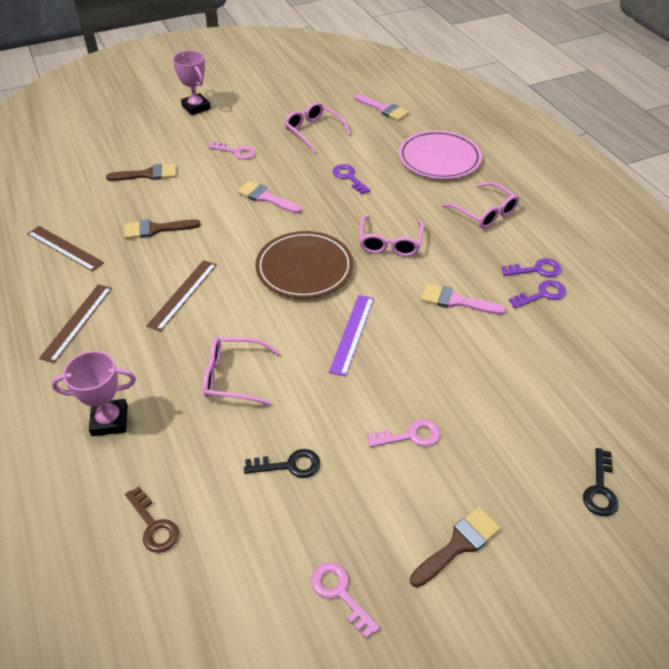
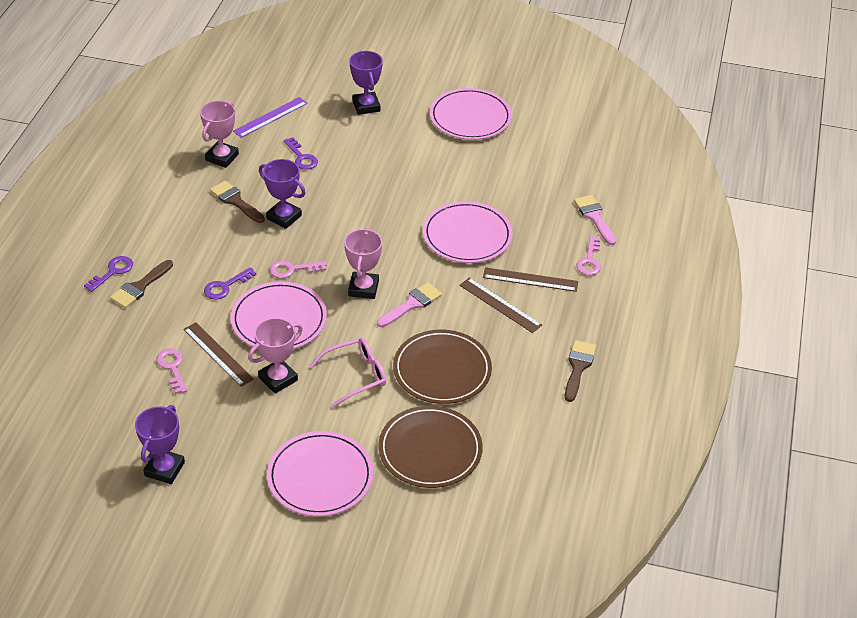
black key: [244,449,320,478] [583,448,618,516] = 2 -> none = 0
brown key: [125,487,179,553] = 1 -> none = 0
brown plate: [255,231,353,299] = 1 -> [379,406,483,488] [393,330,492,404] = 2
pink brush: [237,181,302,214] [354,94,409,121] [421,284,506,315] = 3 -> [377,282,442,327] [574,195,616,245] = 2
pink glasses: [203,337,281,406] [284,102,351,152] [359,216,424,257] [442,182,519,229] = 4 -> [309,338,386,407] = 1
pink plate: [399,130,482,179] = 1 -> [231,281,327,349] [267,431,373,516] [423,201,513,263] [430,88,512,140] = 4
pink trophy: [52,351,136,436] [173,51,211,115] = 2 -> [200,101,239,168] [248,318,303,394] [344,228,382,299] = 3
purple trophy: none = 0 -> [135,405,185,484] [259,159,306,229] [349,51,383,115] = 3

